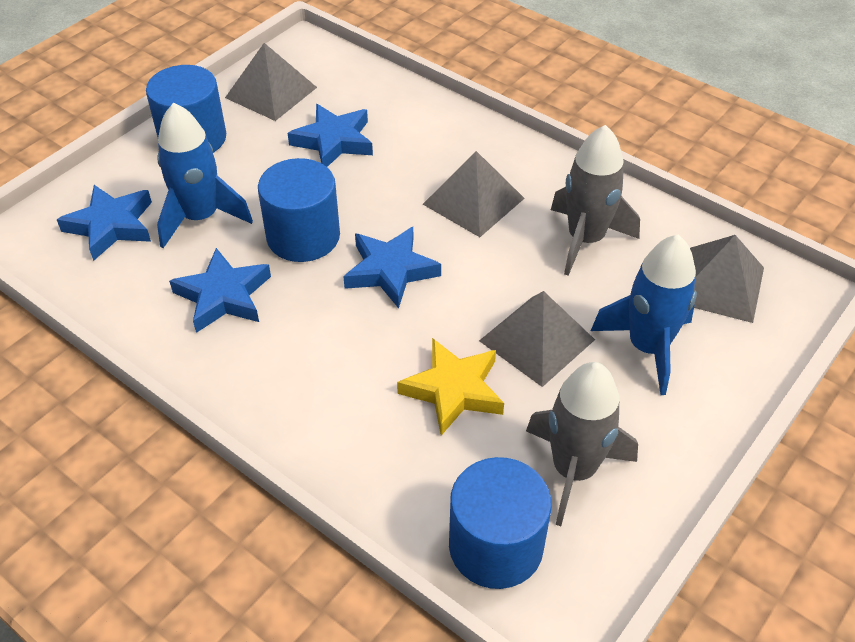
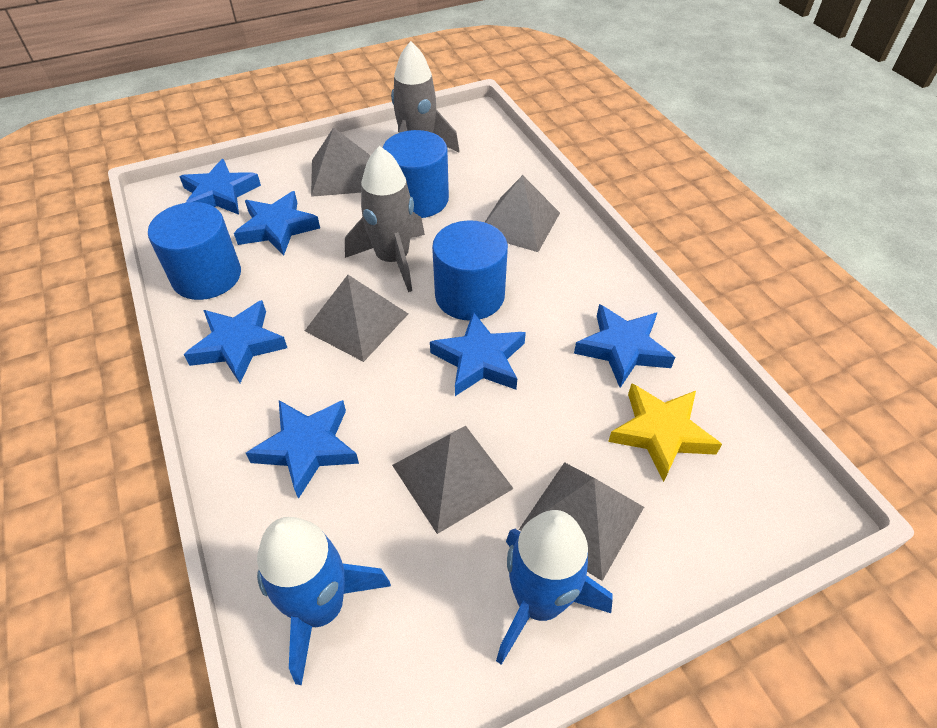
blue star: [57,185,152,261] [169,248,271,333] [287,104,373,167] [343,227,441,309] = 4 -> [179,159,261,215] [184,300,287,383] [234,191,320,256] [246,400,359,499] [430,312,526,396] [574,304,675,388] = 6
grey pyramid: [225,43,317,121] [423,151,525,237] [479,291,595,387] [690,235,764,323] = 4 -> [305,275,408,362] [311,127,371,197] [392,426,514,534] [485,175,560,252] [519,462,644,581] = 5

